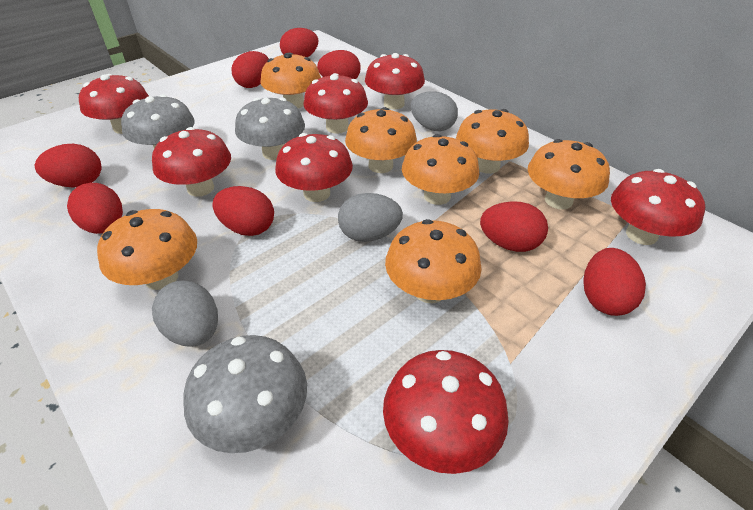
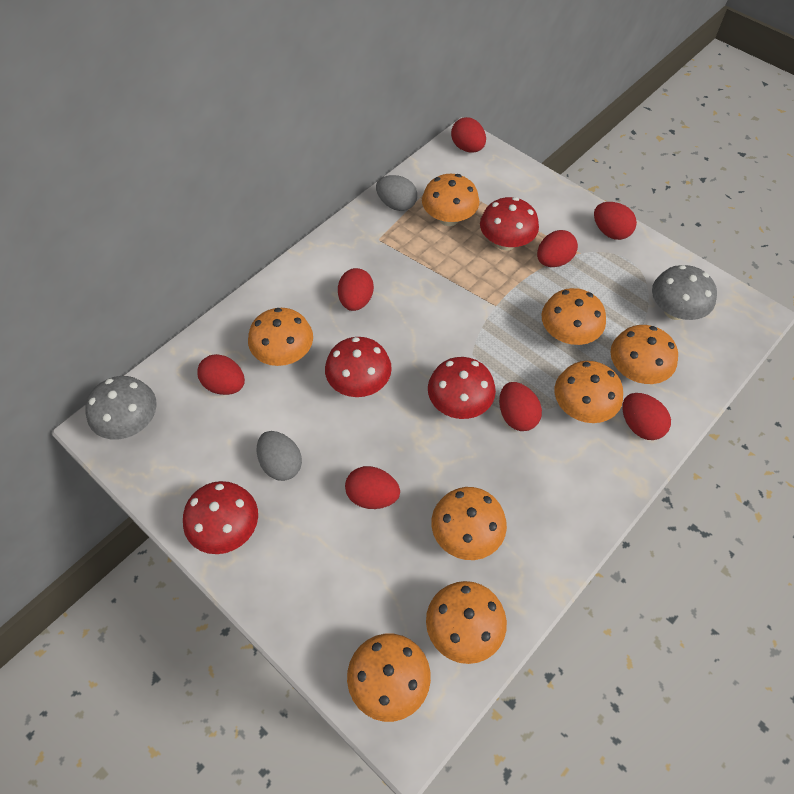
grey egg: [152,281,218,347] [338,193,403,242] [411,91,458,131] = 3 -> [257,431,302,481] [376,175,417,211] = 2
grey mushroom: [121,94,195,148] [183,335,307,453] [235,98,305,160] = 3 -> [85,376,157,440] [652,265,717,320] = 2
orange mushroom: [97,209,197,290] [260,52,321,108] [345,107,417,173] [385,219,482,303] [402,134,479,205] [456,109,529,174] [528,139,610,209] = 7 -> [248,308,313,366] [347,634,431,722] [422,174,479,226] [426,581,507,664] [431,487,507,560] [542,288,606,345] [555,361,623,423] [610,325,678,384] = 8
red mushroom: [79,74,149,134] [152,127,231,197] [275,133,353,202] [303,73,368,134] [365,53,425,109] [383,350,509,474] [611,169,705,245] = 7 -> [183,481,258,554] [325,337,392,397] [428,357,496,419] [480,197,539,250] = 4

